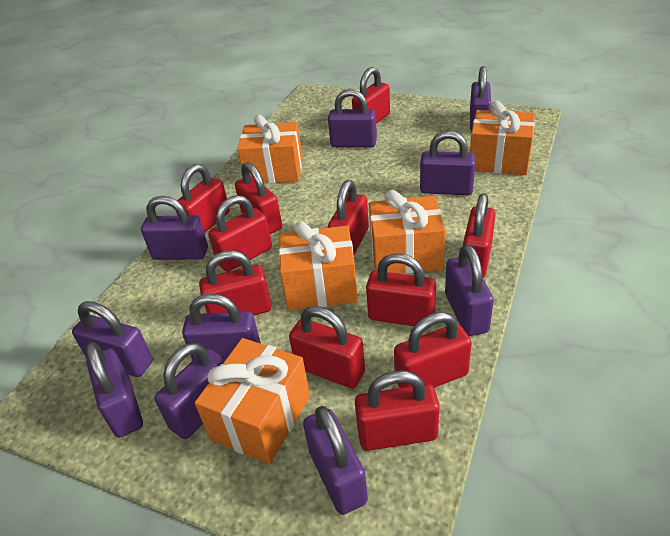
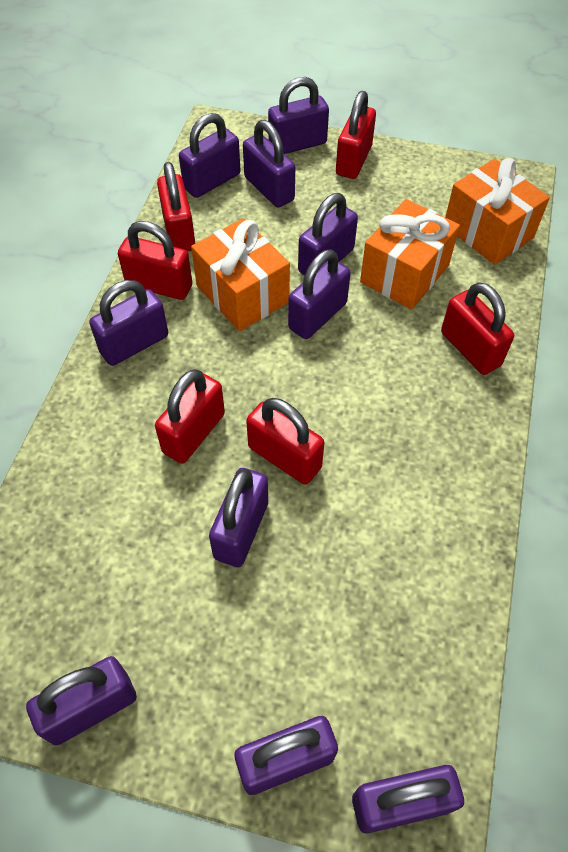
orange gift: [195,338,310,464] [237,114,303,183] [279,221,358,311] [369,190,445,274] [470,101,535,175] = 5 -> [191,218,290,331] [360,199,460,310] [445,158,550,265] = 3
red padlock: [176,164,230,233] [199,250,272,315] [208,195,272,272] [235,162,282,234] [289,306,365,388] [328,180,369,255] [352,67,390,124] [355,370,440,451] [366,253,436,328] [394,312,472,388] [463,193,496,278] = 11 -> [118,221,192,300] [155,369,225,464] [157,162,195,252] [246,398,324,485] [336,91,376,179] [441,282,514,375] = 6

